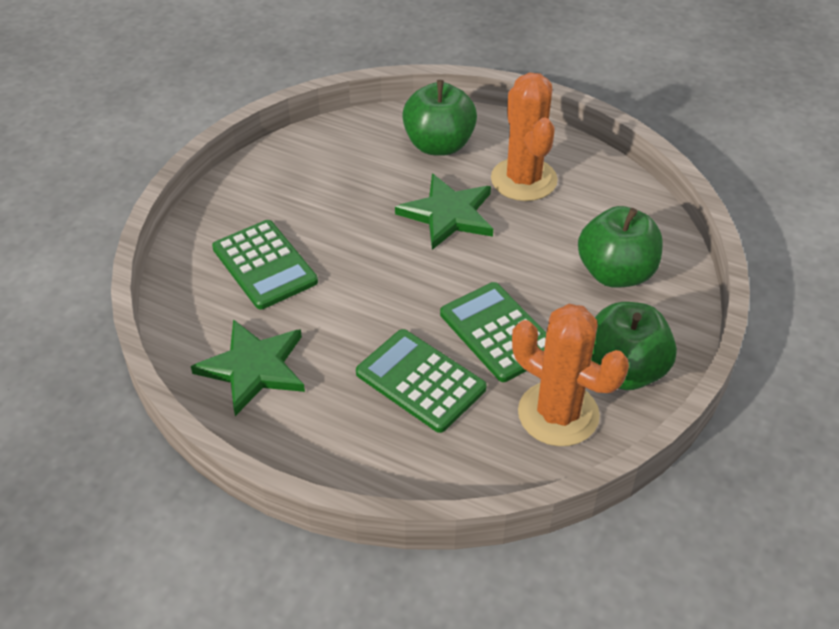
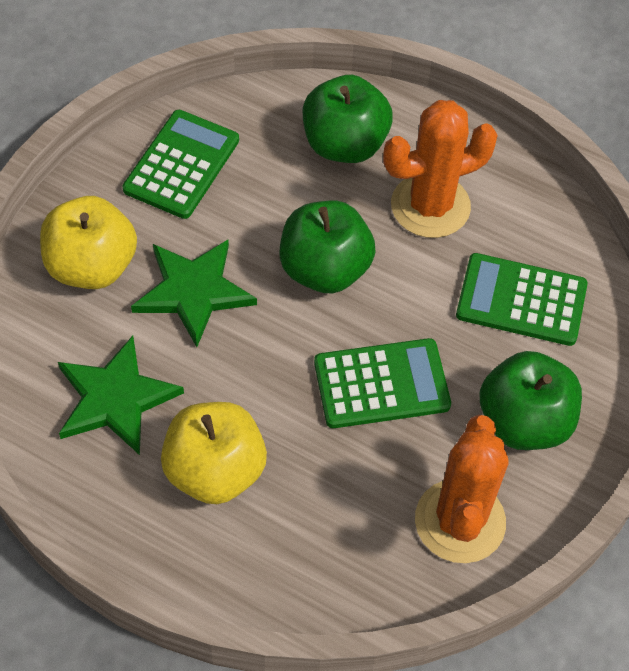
yellow apple: none = 0 -> [40,196,137,289] [161,402,267,504] = 2

